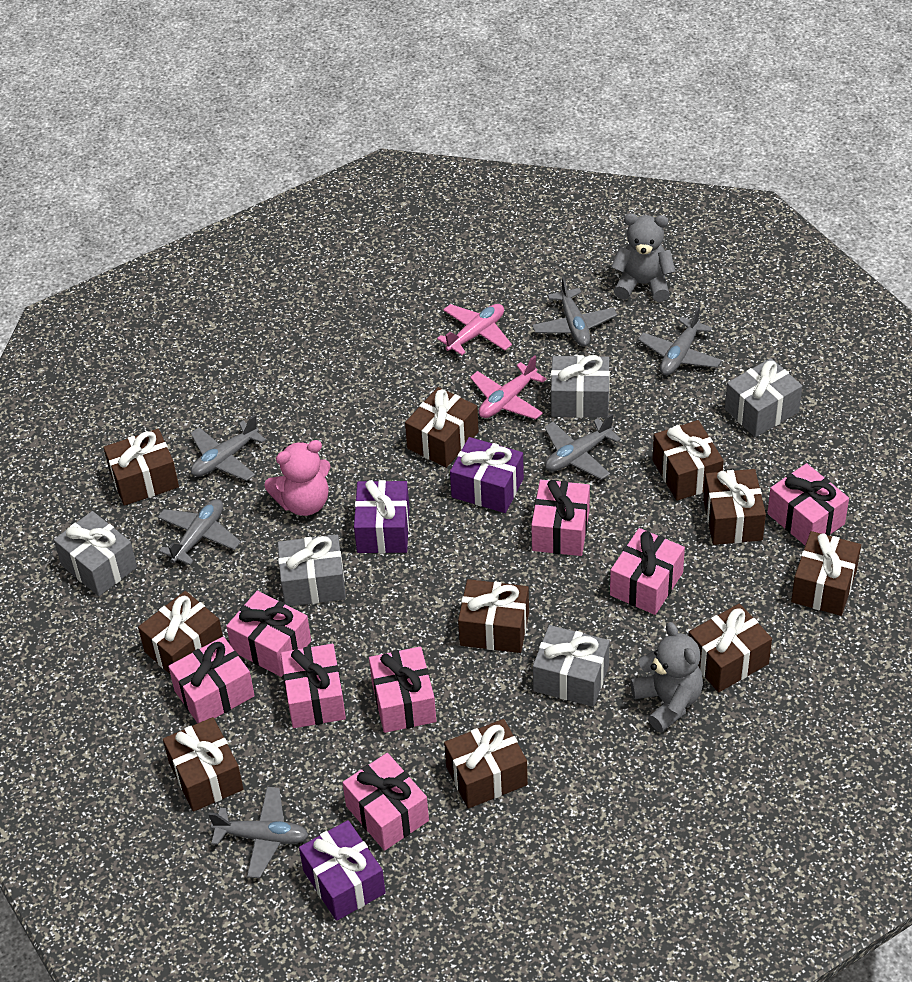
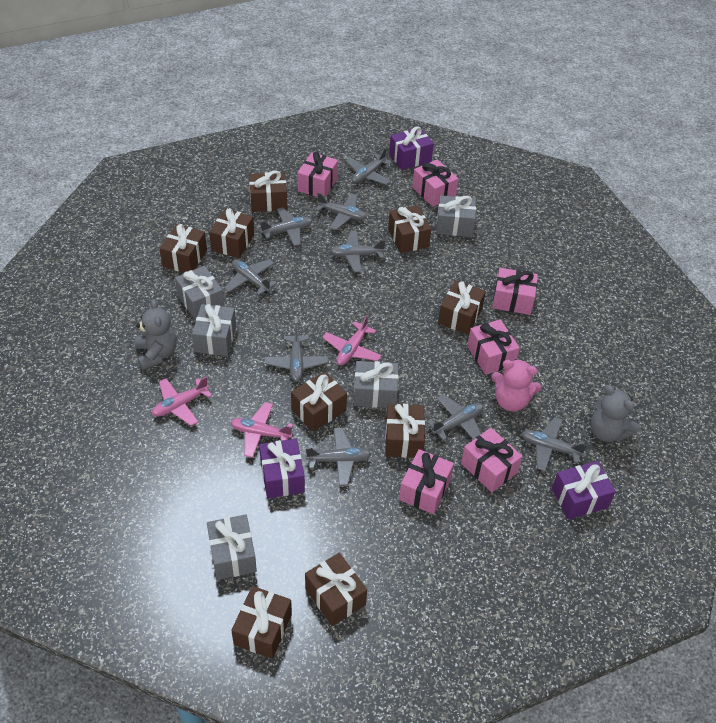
brown gift: [103,429,179,506] [138,591,223,674] [163,717,244,812] [405,387,479,468] [444,719,528,809] [458,579,529,653] [653,420,724,501] [689,603,772,692] [703,469,766,545] [791,531,861,616] = 10 -> [159,224,207,273] [209,208,254,258] [231,586,292,659] [249,171,287,212] [291,371,347,432] [305,553,367,626] [385,404,425,458] [388,205,431,253] [438,280,486,335] = 9
grey plane: [158,499,241,565] [191,415,266,481] [208,787,309,878] [532,276,617,346] [544,414,621,480] [638,307,722,375] = 6 -> [224,259,277,295] [260,208,312,246] [264,325,328,382] [306,428,371,486] [315,193,367,230] [330,231,386,272] [346,148,392,185] [427,394,483,441] [521,417,587,471] = 9
pink gift: [168,636,255,723] [226,590,311,677] [281,644,346,728] [342,753,429,851] [369,647,436,733] [531,480,590,556] [610,528,685,615] [767,463,849,545] = 8 -> [297,152,338,197] [399,449,454,514] [412,159,459,207] [461,428,523,492] [467,319,520,375] [492,268,538,315] = 6
pink plane: [437,304,512,355] [470,355,547,420] = 2 -> [152,377,212,426] [230,402,293,458] [322,315,382,365] = 3

